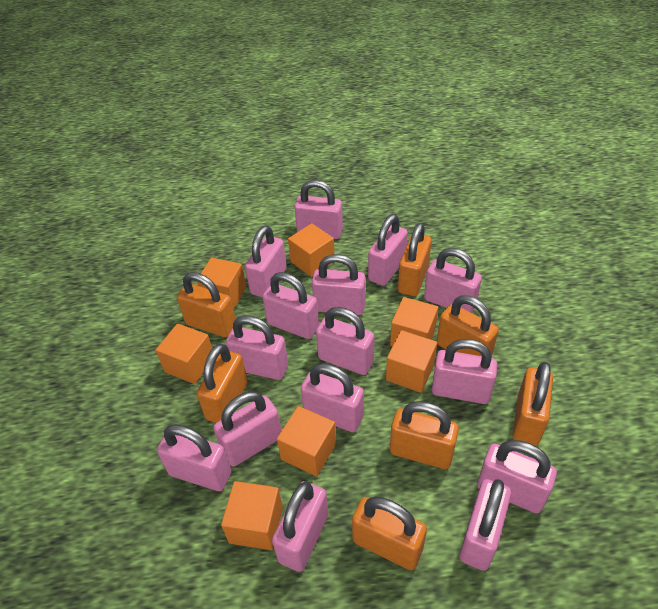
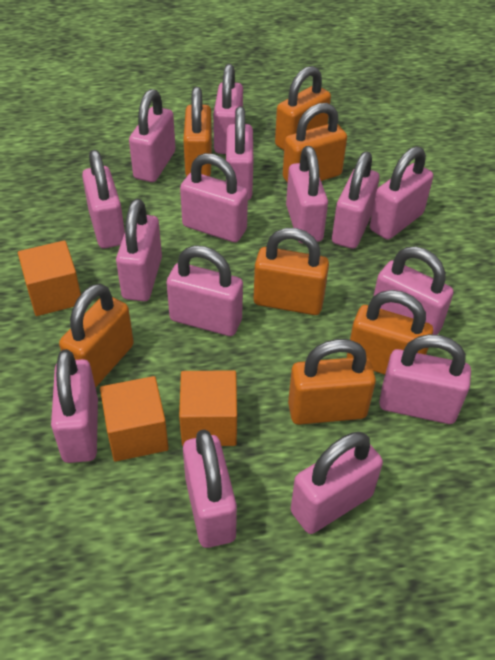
orange cube: [156,323,212,384] [197,258,246,310] [221,481,283,550] [277,406,336,477] [288,223,335,277] [386,330,437,393] [390,297,438,346] = 7 -> [18,240,81,316] [100,376,169,462] [179,370,237,446] = 3

